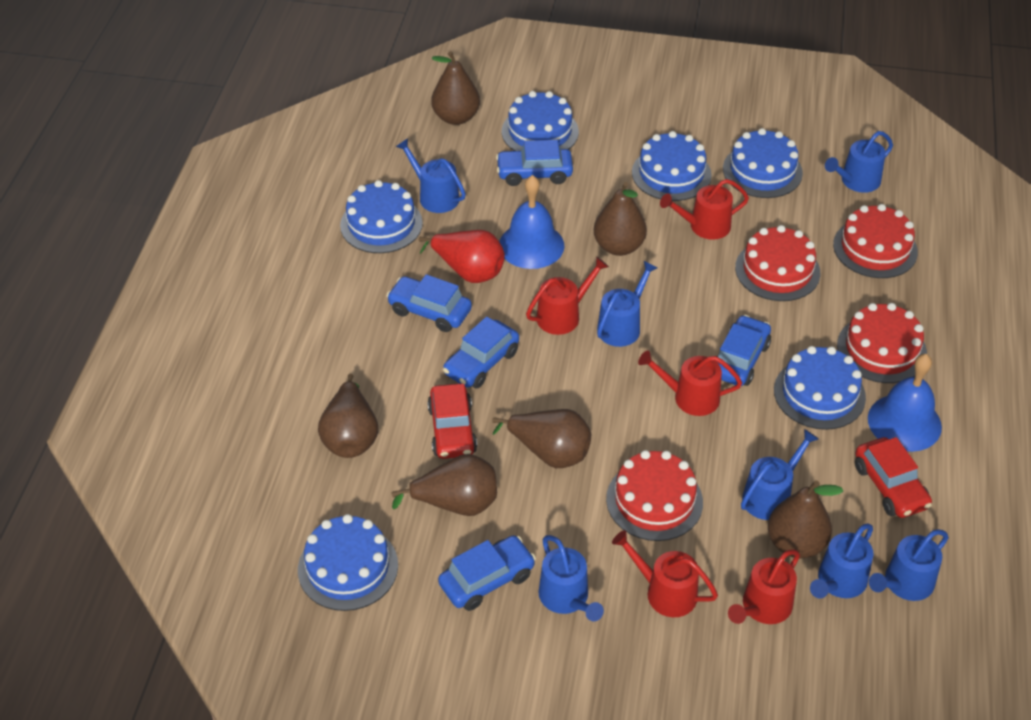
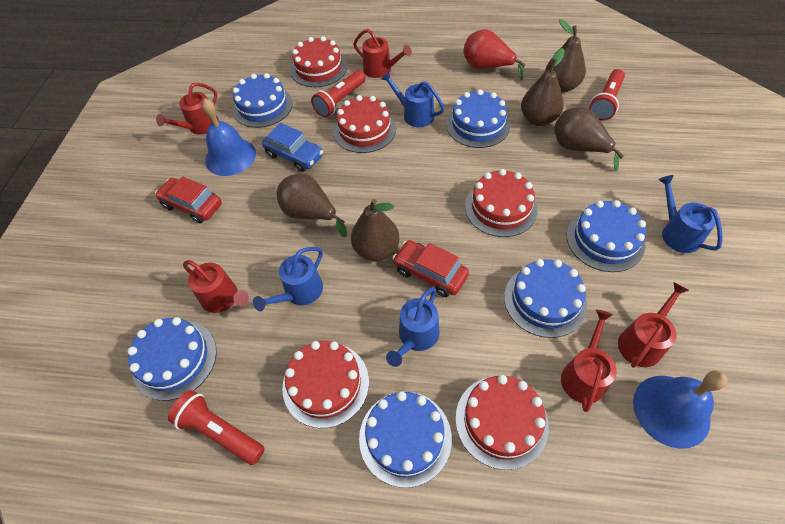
blue car: [386,274,472,332] [438,535,536,611] [443,317,519,389] [496,140,573,186] [717,315,771,386] = 5 -> [262,123,323,172] = 1
blue watering can: [396,138,466,213] [538,535,604,621] [597,261,657,347] [741,429,819,520] [810,524,873,599] [825,131,893,193] [869,529,949,601] = 7 -> [253,247,323,311] [381,71,445,127] [386,287,440,367] [658,175,723,253] = 4
brown pear: [318,374,378,458] [391,454,497,516] [431,51,480,125] [492,409,591,468] [594,182,647,256] [768,481,843,558] = 6 -> [277,173,347,237] [351,199,399,261] [521,48,564,126] [545,19,586,92] [554,107,624,172] = 5
red cake: [606,450,703,541] [735,225,820,301] [833,204,918,278] [837,303,927,383] = 4 -> [282,341,369,428] [291,36,347,87] [333,95,396,153] [455,375,549,470] [465,169,538,237] = 5
red flashlight: none = 0 -> [168,390,265,465] [311,70,366,117] [589,69,625,121] = 3

